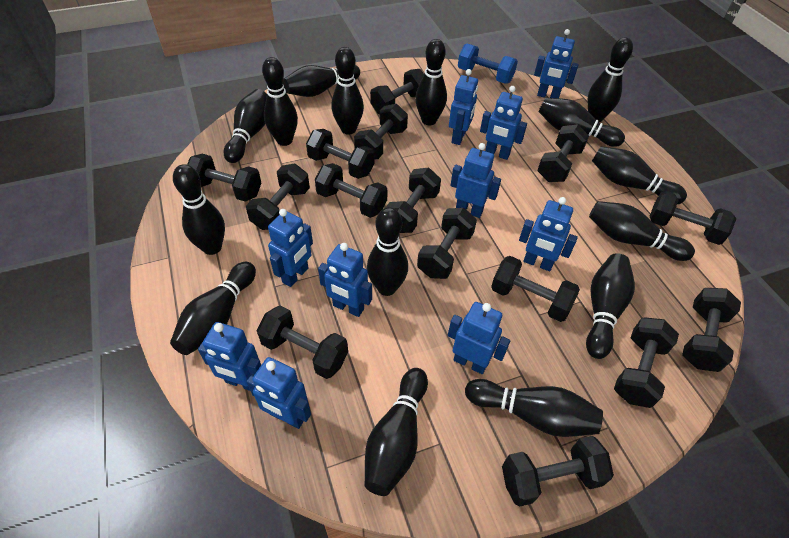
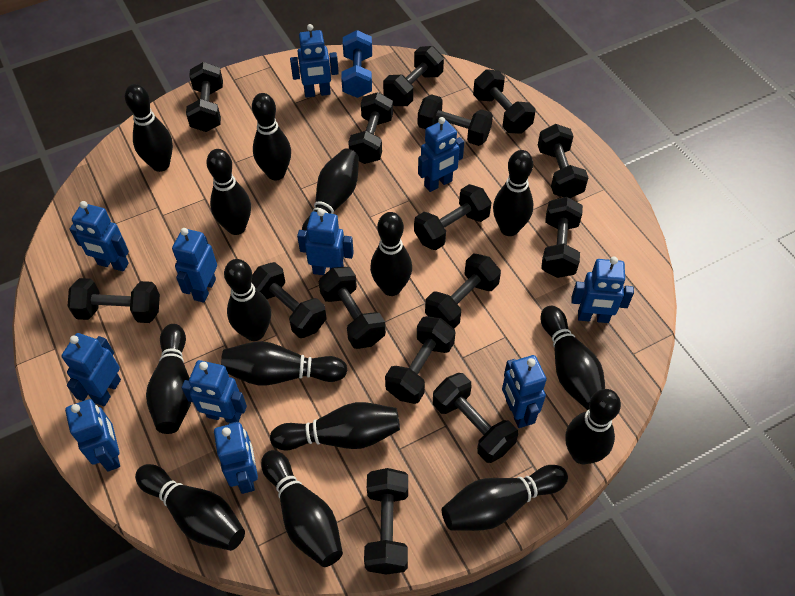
blue robot: [198,322,261,391] [247,357,311,429] [268,209,313,287] [318,243,372,317] [448,302,510,374] [449,69,478,145] [450,143,501,218] [480,86,527,160] [519,197,578,271] [534,29,579,98] = 10 -> [61,333,121,406] [65,399,120,472] [69,201,129,272] [172,228,217,303] [182,360,247,423] [214,422,258,494] [290,24,339,98] [297,209,354,275] [418,117,464,192] [502,355,547,428] [571,257,634,323] = 11

